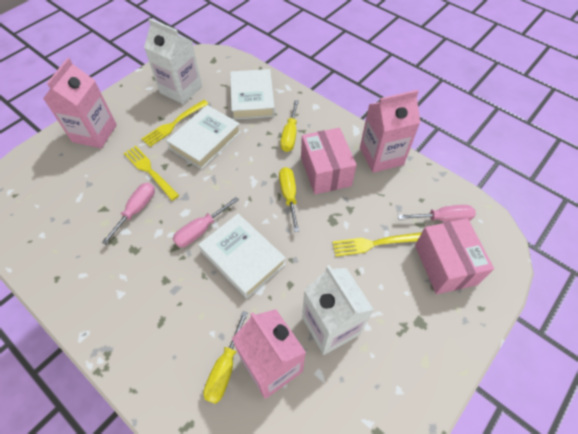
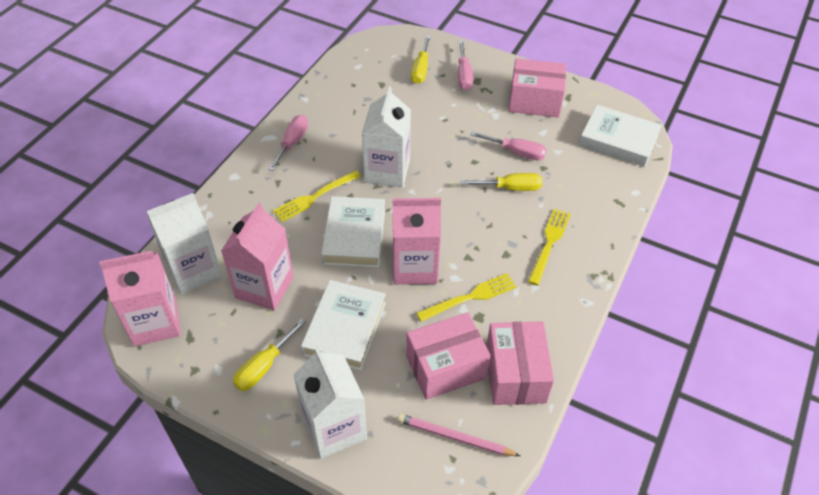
pink box: [301,128,357,194] [415,218,494,294] = 2 -> [406,312,491,400] [486,321,554,405] [509,58,566,117] = 3
pink pencil: none = 0 -> [397,414,520,456] = 1
white carton: [144,18,202,104] [302,265,374,355] = 2 -> [147,193,222,295] [293,347,367,459] [362,86,411,188] = 3

